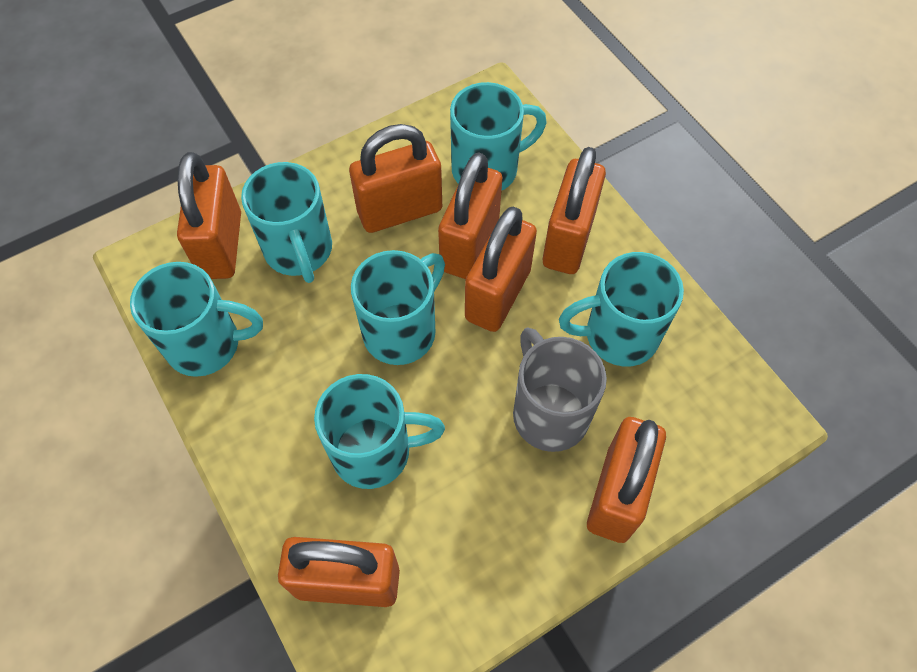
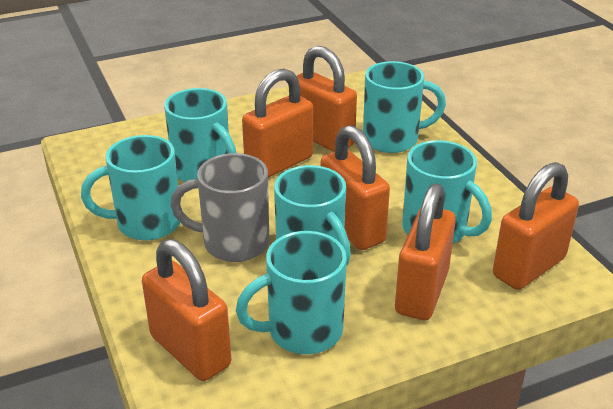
orange padlock: [177,152,241,279] [278,537,400,607] [349,124,442,233] [438,152,502,279] [465,207,537,332] [543,147,606,274] [587,417,666,543] = 7 -> [142,239,231,381] [242,69,313,178] [297,46,357,152] [320,125,390,250] [395,183,456,320] [493,162,579,290] = 6

